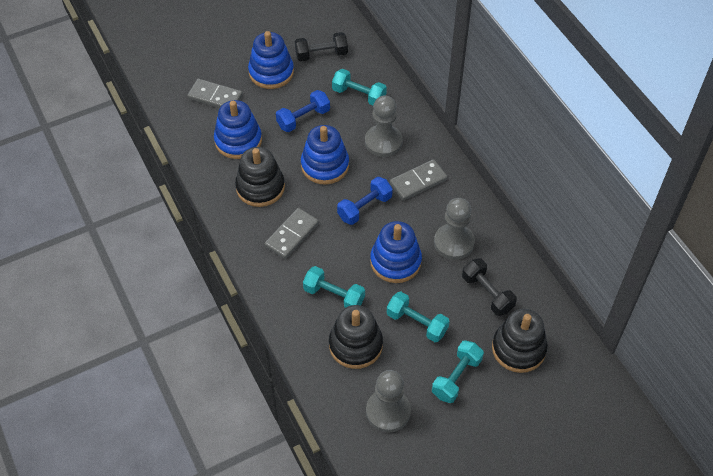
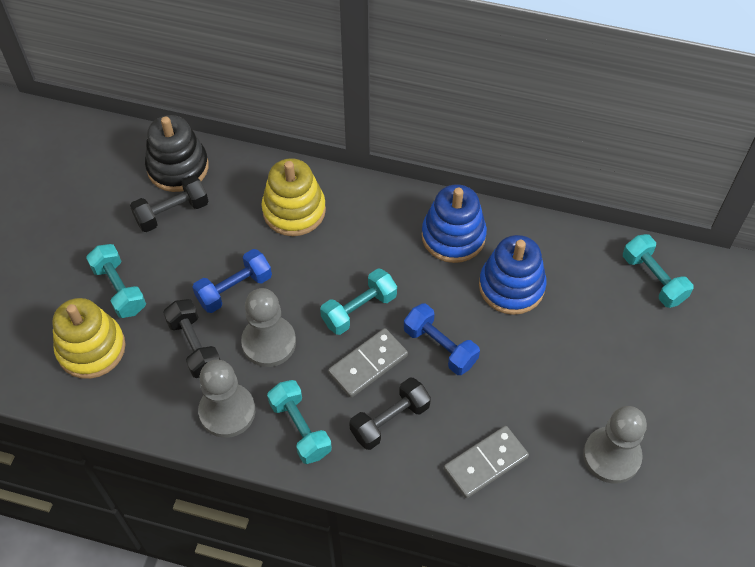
black dumbbell: [295,32,348,62] [462,258,517,316] = 2 -> [130,175,209,232] [163,299,220,378] [349,377,431,450] = 3
black stacking toy: [235,147,285,207] [329,305,383,369] [492,309,548,373] = 3 -> [145,115,209,192] = 1
blue stacking toy: [214,100,262,159] [248,31,294,89] [301,125,349,184] [370,221,422,283] = 4 -> [422,184,487,263] [479,235,547,315] = 2
grey domino: [187,79,243,108] [265,208,319,259] [390,159,447,201] = 3 -> [328,328,408,398] [444,426,529,498] = 2
yellow stacking toy: none = 0 -> [52,298,126,379] [261,158,326,236] = 2

